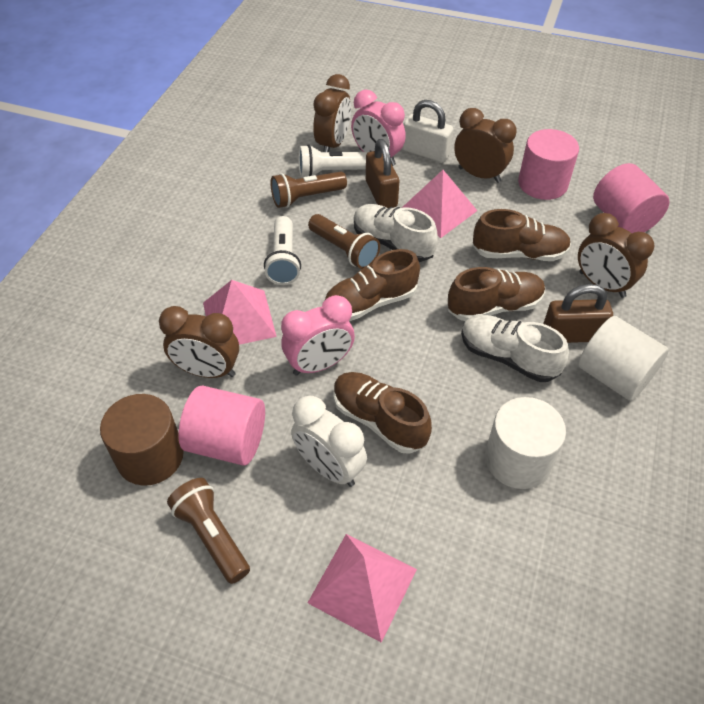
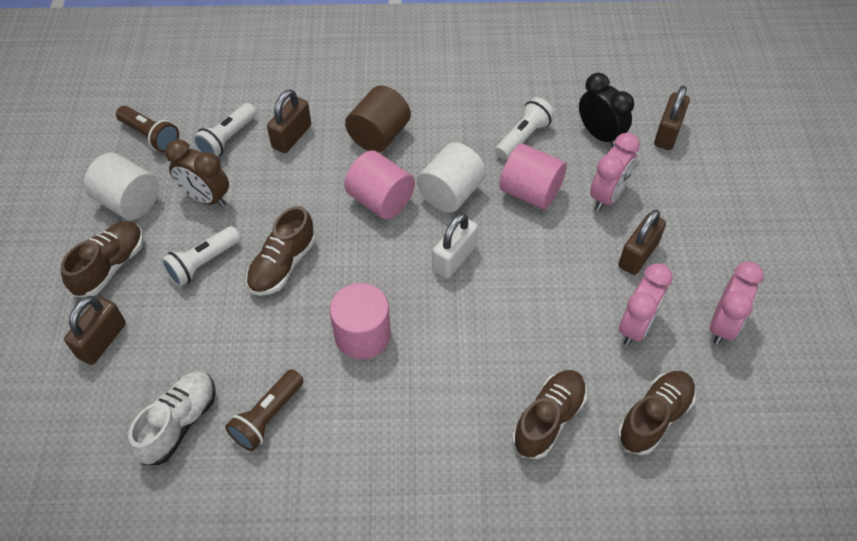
black clock: none = 0 -> [579,73,634,147] = 1
brown clock: [159,306,239,378] [313,74,351,152] [454,108,517,183] [578,213,654,298] = 4 -> [165,139,229,207] = 1
brown flashlight: [167,478,250,584] [270,171,347,208] [308,214,380,269] = 3 -> [116,106,179,152] [225,369,304,451] = 2
brown padlock: [366,139,399,208] [543,284,613,343] = 2 -> [64,296,126,365] [267,89,311,153] [618,209,666,275] [654,86,690,150] = 4
pink clock: [281,295,355,376] [351,89,406,166] = 2 -> [590,133,640,211] [619,263,673,346] [710,261,764,345] = 3
pink pyramid: [203,280,277,345] [308,534,417,643] [402,170,477,238] = 3 -> none = 0
white clock: [291,396,367,487] = 1 -> none = 0
white flashlight: [264,216,301,285] [299,144,368,177] = 2 -> [161,226,240,287] [193,103,256,157] [495,97,555,159] = 3
white shoe: [354,204,438,262] [461,315,569,382] = 2 -> [128,371,216,465] = 1

